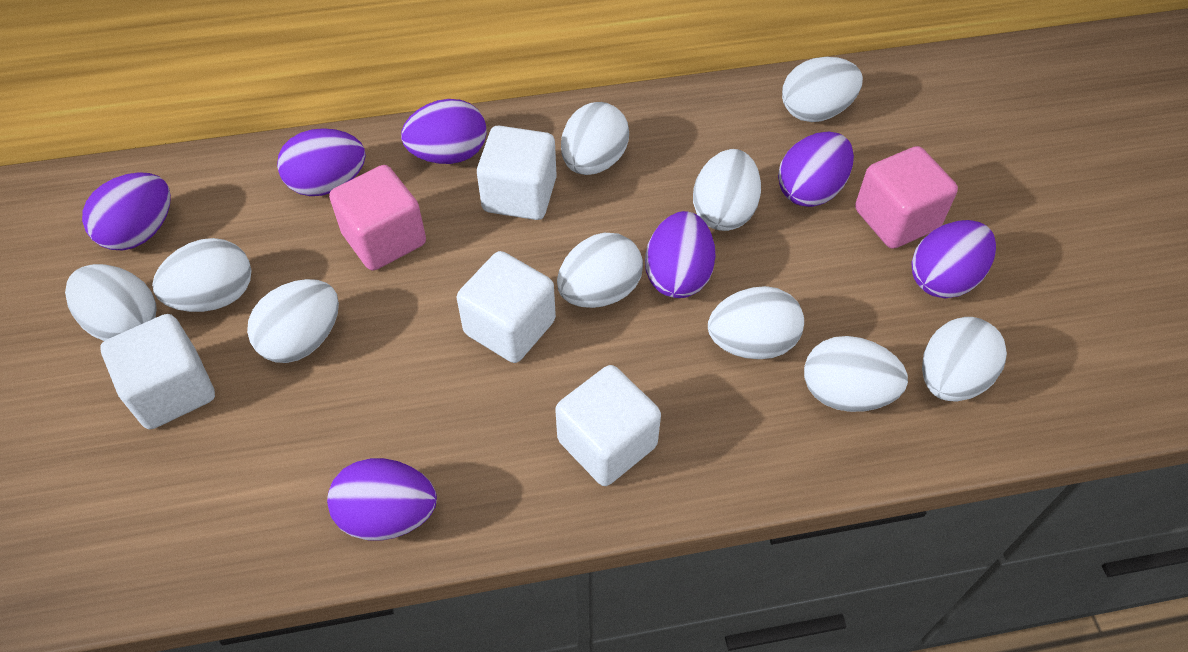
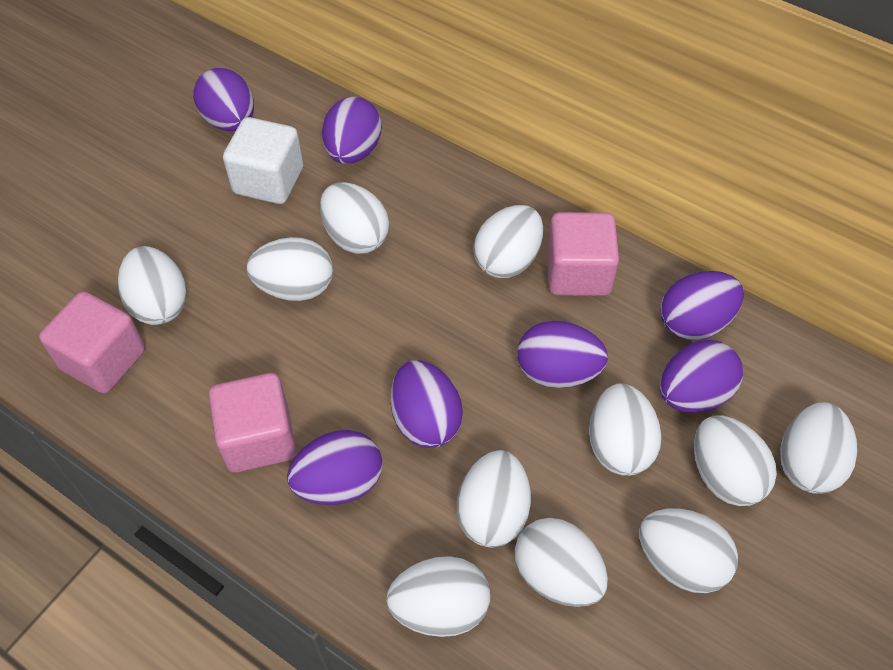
pink cube: [329,165,426,271] [855,146,958,249] = 2 -> [39,291,145,394] [209,373,296,473] [547,212,619,296] = 3
white cube: [100,314,215,429] [457,251,556,363] [477,126,557,220] [555,365,661,486] = 4 -> [223,117,303,204] = 1
white egg: [65,264,157,341] [152,238,251,312] [247,279,339,363] [557,233,643,308] [561,102,629,175] [693,149,761,231] [708,286,804,359] [782,57,863,122] [804,336,908,412] [922,317,1007,402] = 10 -> [118,246,187,325] [247,237,333,301] [320,182,389,254] [386,556,490,637] [457,450,531,547] [473,205,543,278] [515,518,608,607] [589,383,662,476] [639,509,738,593] [694,415,777,506] [780,402,857,494] = 11

